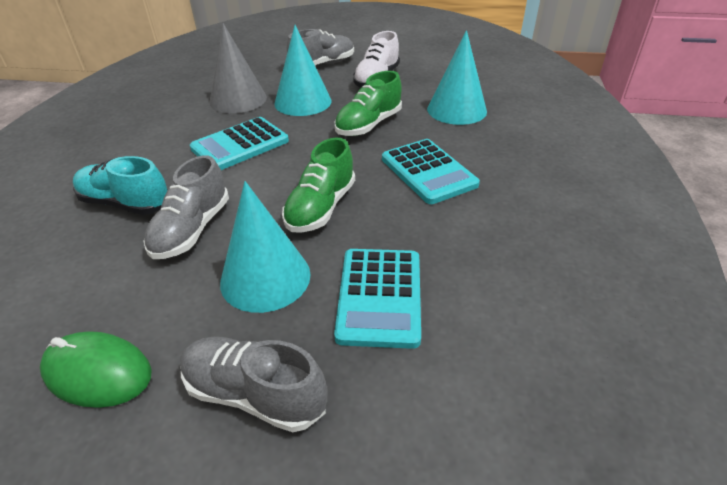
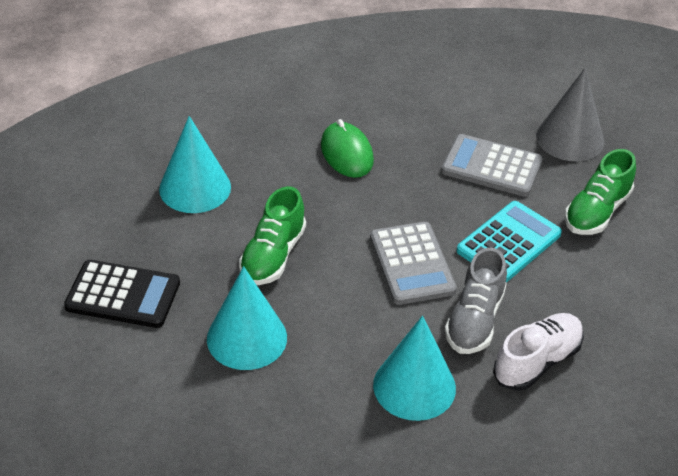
black calculator: none = 0 -> [64,260,180,328] = 1
grey calculator: none = 0 -> [370,222,457,305] [441,134,543,197] = 2
grey shoe: [144,155,229,259] [180,337,327,432] [287,29,354,65] = 3 -> [445,247,507,354] = 1
turquoise calculator: [190,117,289,170] [334,249,421,349] [382,139,480,204] = 3 -> [457,201,562,282] = 1
turquoise shoe: [73,156,168,215] = 1 -> none = 0

